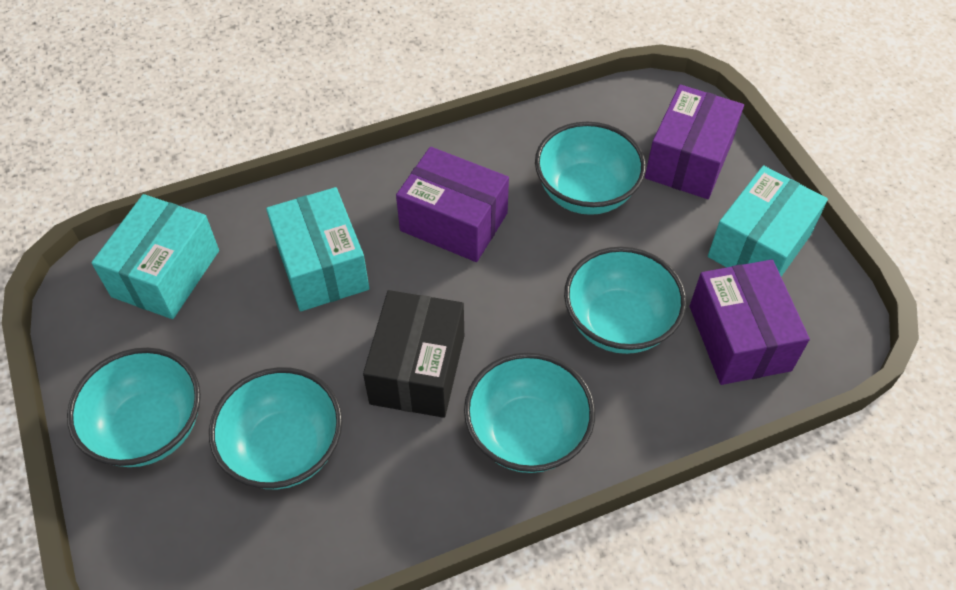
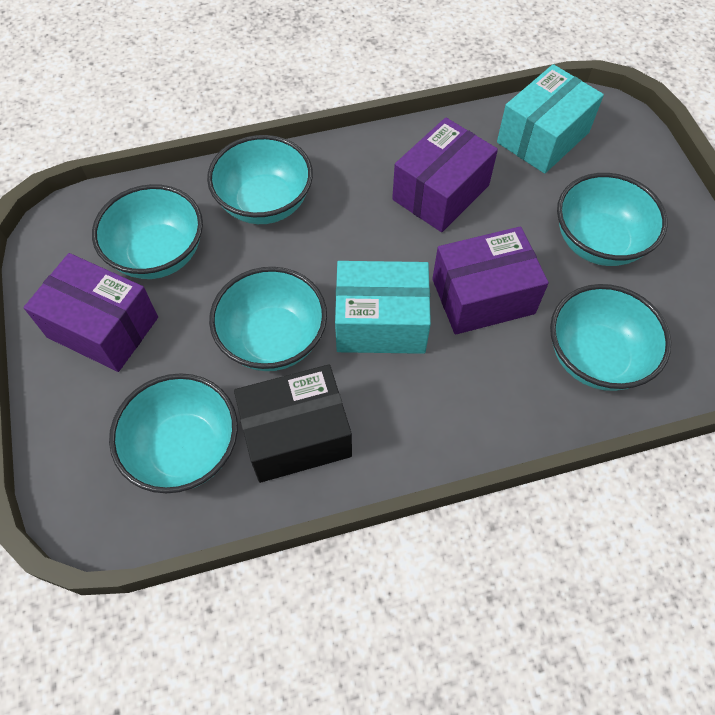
turquoise bowl: [67,347,201,467] [209,367,342,490] [464,353,595,473] [535,122,646,215] [564,247,687,354] = 5 -> [92,184,203,279] [109,373,238,493] [207,135,313,224] [209,267,327,371] [550,284,671,391] [557,173,667,266] = 6
turquoise box: [91,194,219,319] [266,187,369,311] [708,166,828,277] = 3 -> [335,261,431,354] [497,64,604,174] = 2

